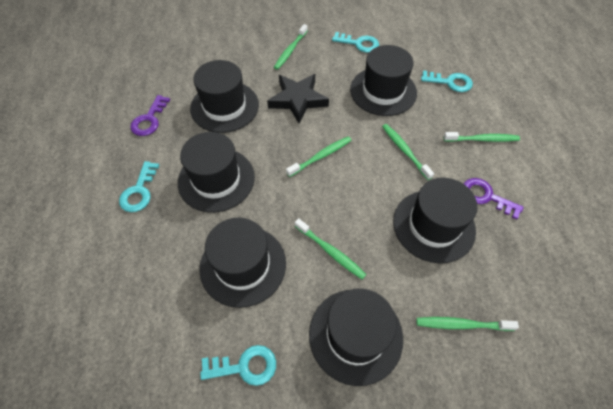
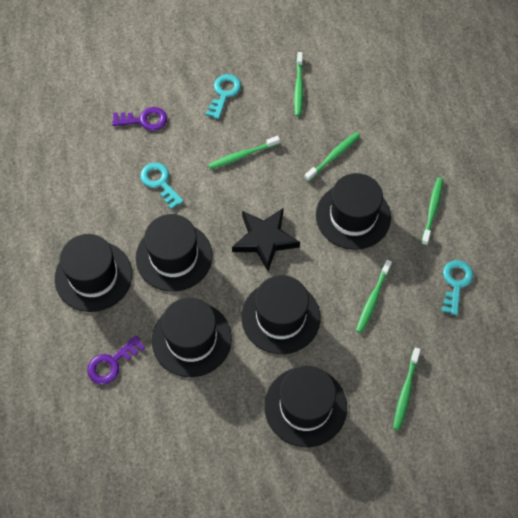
turquoise key: [119,161,159,212] [200,345,276,386] [332,32,379,53] [421,71,473,92] = 4 -> [140,163,184,209] [206,74,241,119] [442,260,473,315] = 3

